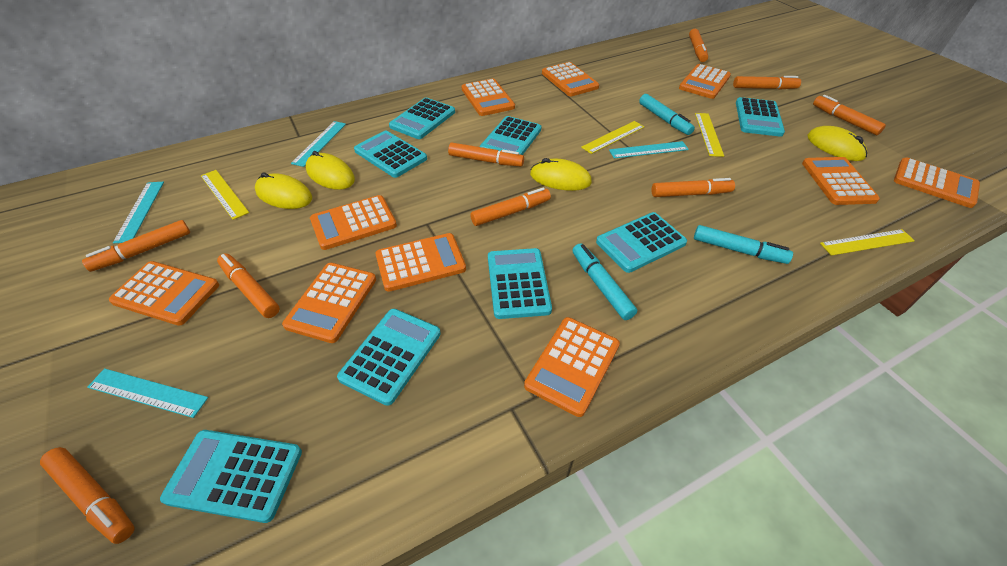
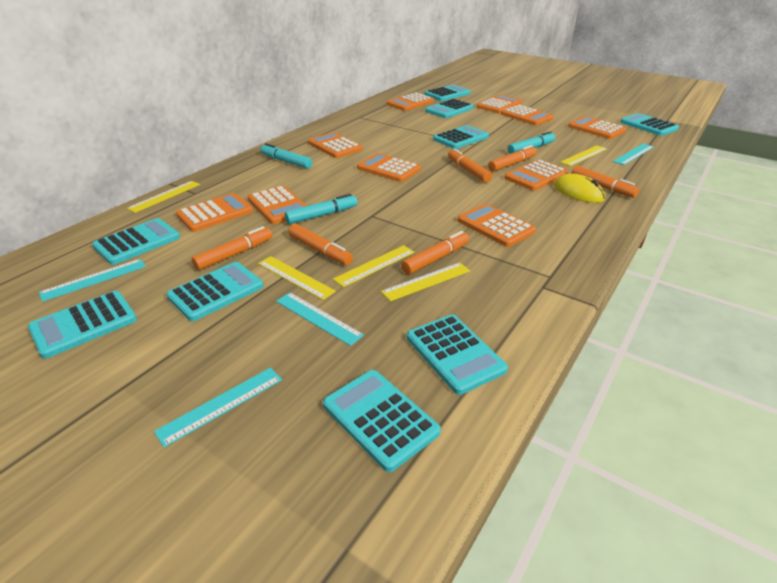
orange marker: [40,447,135,544] [82,220,190,272] [217,253,280,318] [448,143,524,167] [470,188,551,226] [651,178,735,197] [689,29,708,62] [733,76,801,90] [813,95,886,135] = 9 -> [192,226,272,270] [288,224,353,265] [401,231,469,275] [448,149,492,183] [488,145,537,172] [572,166,639,198] = 6
turquoise calculator: [160,430,302,523] [337,309,441,406] [354,131,427,178] [389,98,455,139] [480,116,542,155] [488,248,552,319] [596,212,687,273] [736,97,785,137] = 8 -> [28,291,137,359] [92,218,180,265] [166,262,264,321] [323,370,441,472] [407,314,508,395] [425,85,471,101] [425,99,474,118] [433,125,489,149] [620,113,679,136] = 9
yellow mouse: [255,173,312,209] [306,151,355,190] [530,158,592,191] [808,126,867,161] = 4 -> [554,174,605,203] = 1
yellow ruler: [201,170,249,220] [581,121,644,154] [695,113,724,157] [820,229,915,256] = 4 -> [127,181,200,213] [258,256,336,300] [333,245,415,287] [381,262,470,301] [560,145,607,166] = 5

